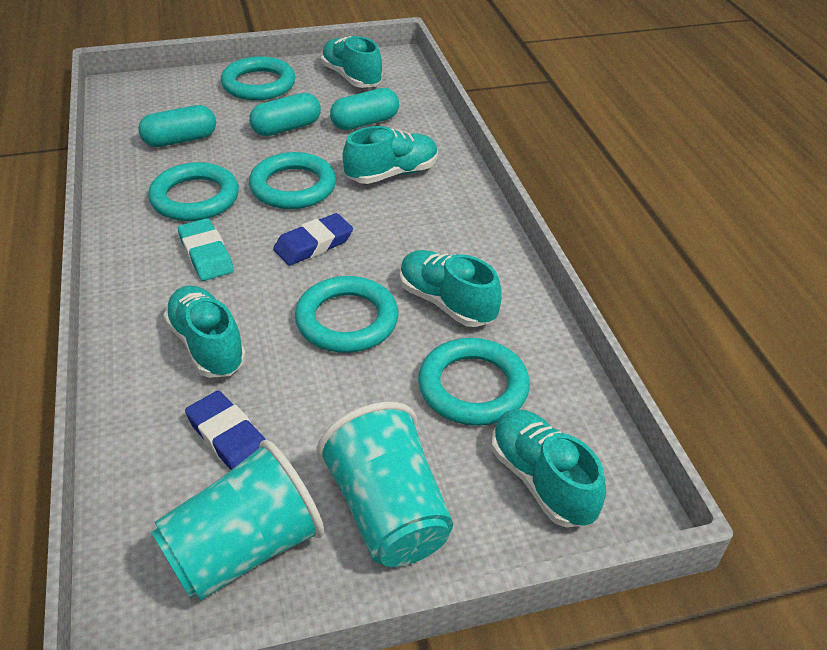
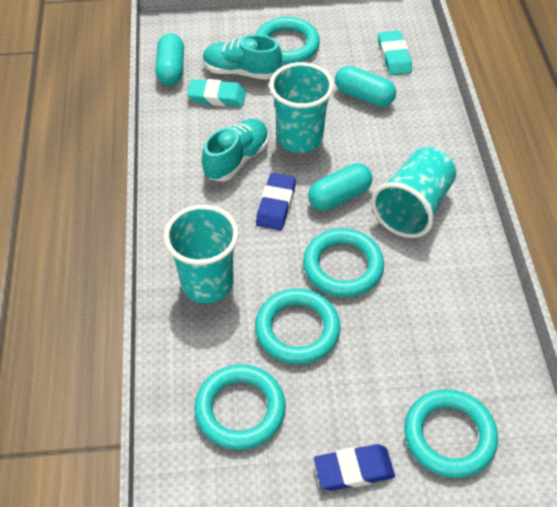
turquoise cup: [151,440,324,600] [317,402,453,567] = 2 -> [164,205,239,303] [269,62,334,153] [371,147,456,238] = 3
turquoise eraser: [178,218,234,281] = 1 -> [187,79,246,107] [378,31,412,75] = 2
turquoise shoe: [164,285,246,378] [321,36,382,88] [343,126,438,184] [400,250,502,327] [491,409,606,527] = 5 -> [202,119,269,181] [203,34,282,80] = 2

